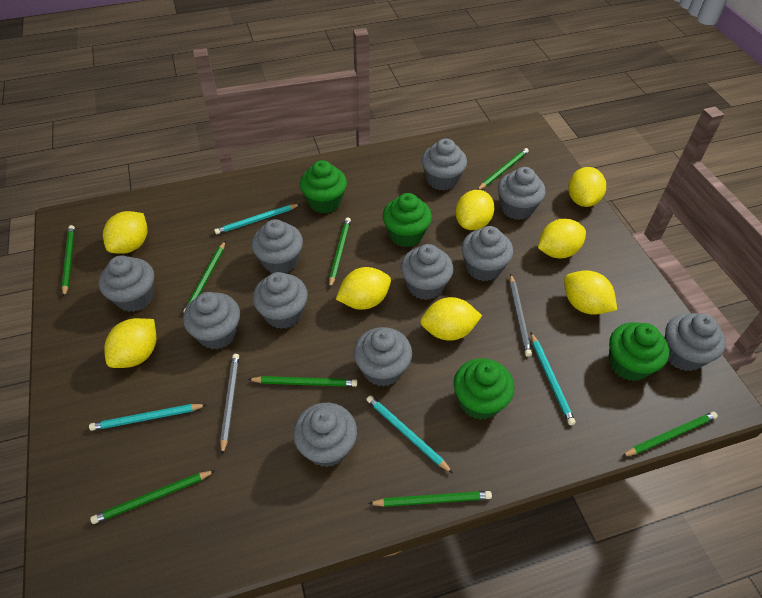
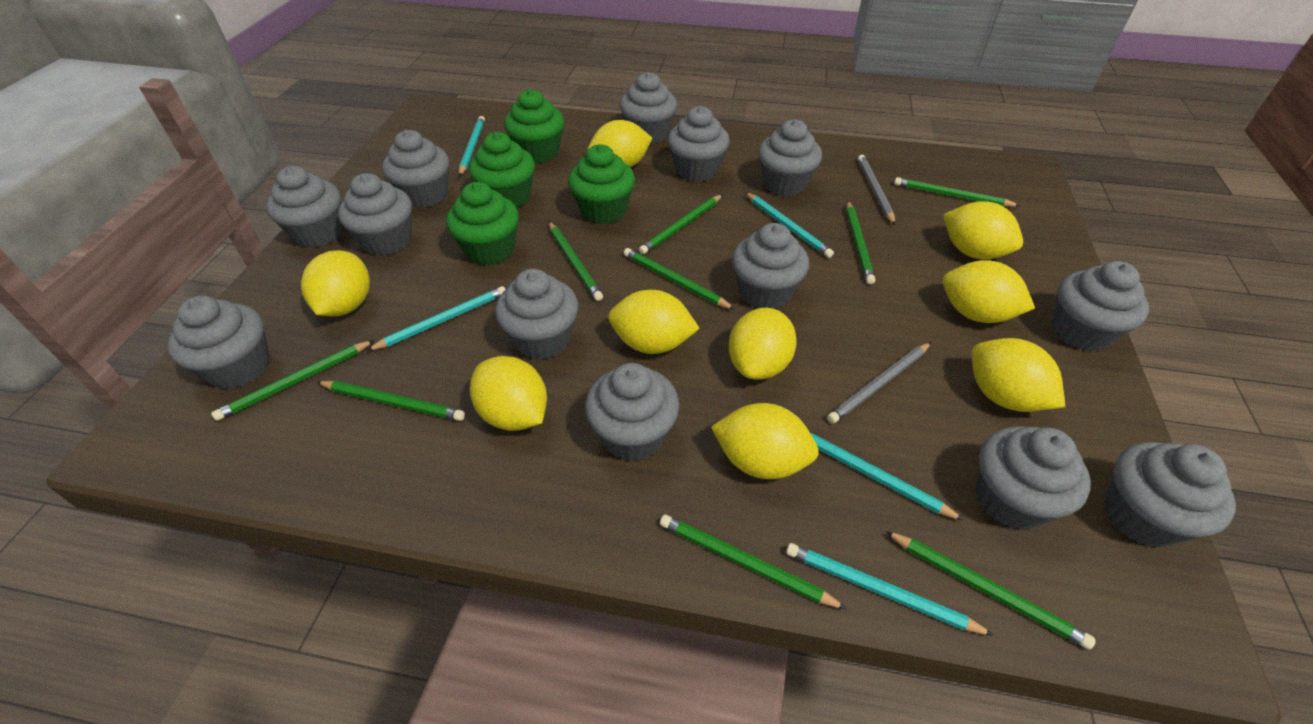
green pencil: [62,225,75,297] [90,470,216,524] [183,241,225,312] [248,376,357,387] [329,218,351,288] [368,491,492,507] [477,148,529,190] [622,412,718,457] = 8 -> [211,340,374,421] [317,381,465,421] [549,222,603,301] [624,248,735,310] [639,194,723,254] [660,515,847,609] [846,201,875,284] [885,531,1096,650] [894,177,1020,207] = 9
grey cupcake: [99,256,154,312] [183,292,240,349] [252,219,303,273] [253,272,308,329] [293,403,357,467] [354,327,412,387] [401,244,454,300] [421,138,467,191] [462,226,513,281] [498,167,546,220] [665,313,726,371] = 11 -> [167,296,270,389] [266,166,343,248] [338,173,412,256] [382,130,449,208] [495,269,578,360] [585,363,679,461] [620,72,677,144] [668,106,730,182] [732,223,809,309] [758,119,822,196] [975,426,1091,530] [1051,261,1149,352] [1104,442,1236,548] = 13
turquoise pencil: [89,404,206,431] [214,204,300,234] [366,395,453,473] [531,333,576,425] = 4 -> [366,286,506,351] [459,116,485,177] [745,192,834,258] [786,543,994,636] [810,432,964,521] = 5
yellow lemon: [103,211,147,254] [104,318,157,368] [336,267,391,310] [420,297,482,341] [455,190,494,230] [538,219,586,258] [564,270,617,315] [568,167,606,207] = 8 -> [301,250,370,316] [470,356,547,431] [588,120,652,168] [608,290,700,354] [711,403,819,479] [729,308,797,380] [943,201,1023,259] [943,260,1035,323] [972,338,1065,412] = 9

